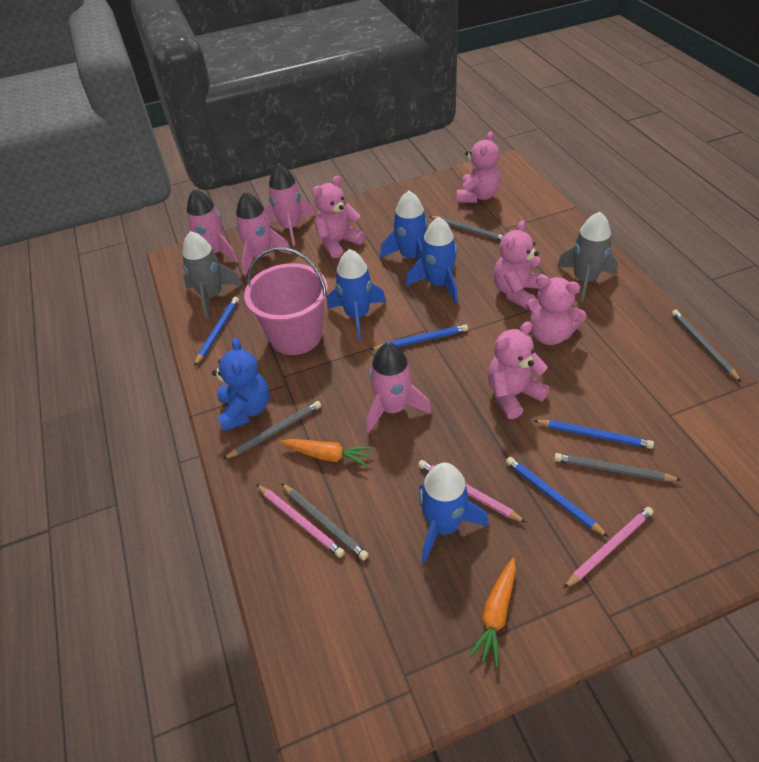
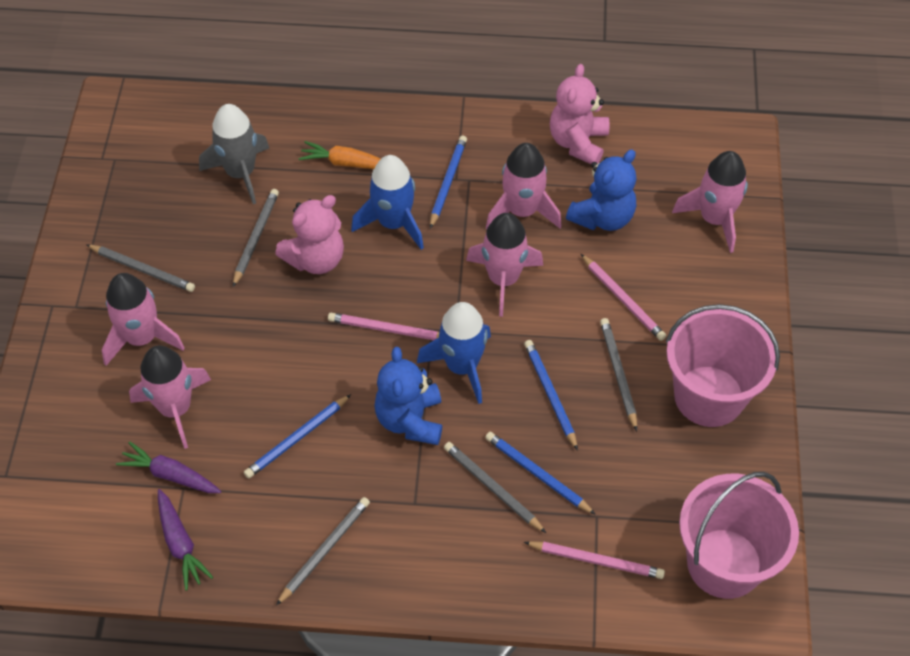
blue rocket: [327,249,386,340] [380,191,428,260] [406,217,458,303] [419,463,489,563] = 4 -> [351,155,424,250] [417,302,491,404] = 2
blue teddy bear: [212,338,269,432] = 1 -> [374,347,442,445] [566,149,636,231] = 2
grey rocket: [182,231,242,319] [557,212,618,303] = 2 -> [199,104,269,204] = 1
orange carrot: [280,439,373,467] [468,558,516,667] = 2 -> [298,141,381,169] = 1
pink bucket: [244,247,328,355] = 1 -> [666,304,780,427] [679,472,799,599] = 2
pink rocket: [187,189,238,263] [236,192,292,276] [264,163,315,246] [366,343,432,433] = 4 -> [102,273,185,366] [129,345,211,449] [466,213,543,317] [486,143,562,230] [672,151,748,253] = 5
pink teddy bear: [312,176,365,258] [456,132,500,203] [488,321,550,419] [494,220,544,309] [526,275,586,345] = 5 -> [275,195,344,274] [550,64,609,164] = 2
purple carrot: none = 0 -> [116,441,221,493] [158,489,213,591] = 2

